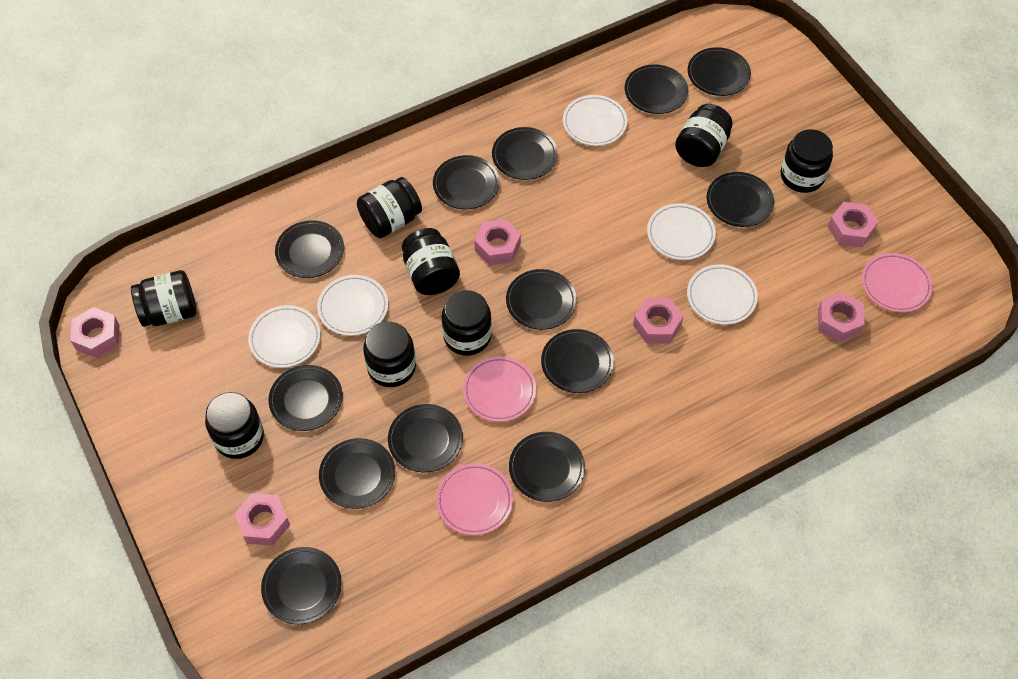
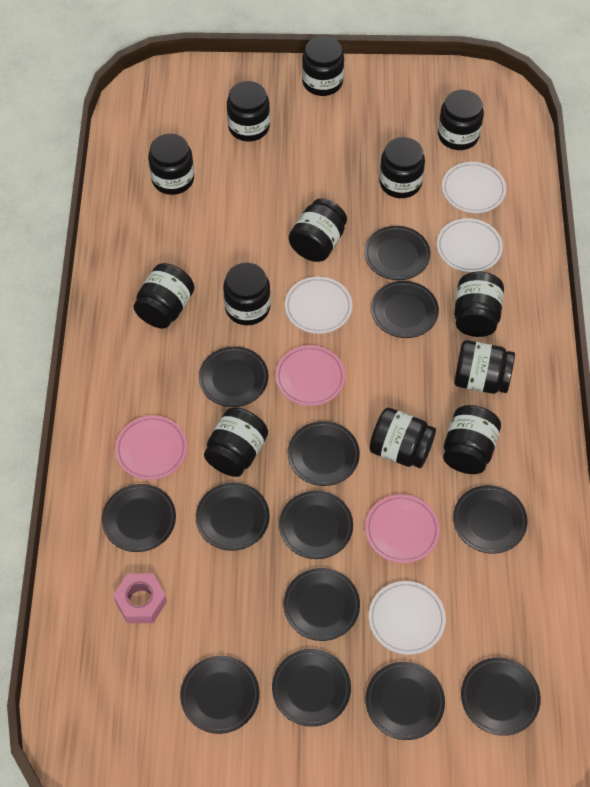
black jar: [131,270,197,327] [205,392,264,459] [357,177,422,238] [363,321,416,387] [402,228,460,295] [442,290,492,356] [675,104,733,167] [781,129,833,193] = 8 -> [134,263,195,329] [148,133,194,195] [204,407,268,477] [223,262,271,325] [227,81,270,141] [289,198,347,262] [302,36,344,96] [369,408,436,468] [379,137,425,198] [438,90,484,150] [443,405,501,474] [454,272,504,337] [454,340,515,394] = 13
pink nut: [70,307,120,358] [234,493,290,546] [474,219,521,265] [633,298,683,344] [818,292,865,342] [828,202,878,247] = 6 -> [113,573,167,623] = 1
white plate: [248,305,320,368] [317,275,388,336] [563,95,627,146] [647,203,716,260] [687,264,758,325] = 5 -> [285,277,352,334] [369,581,446,655] [437,218,503,272] [442,162,506,213] = 4

